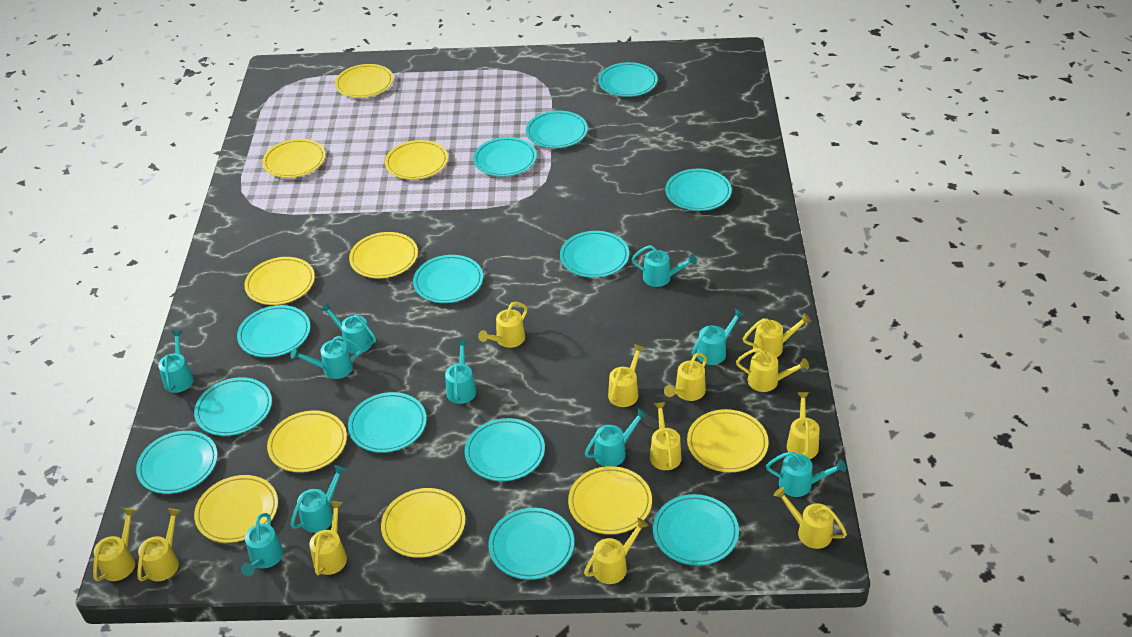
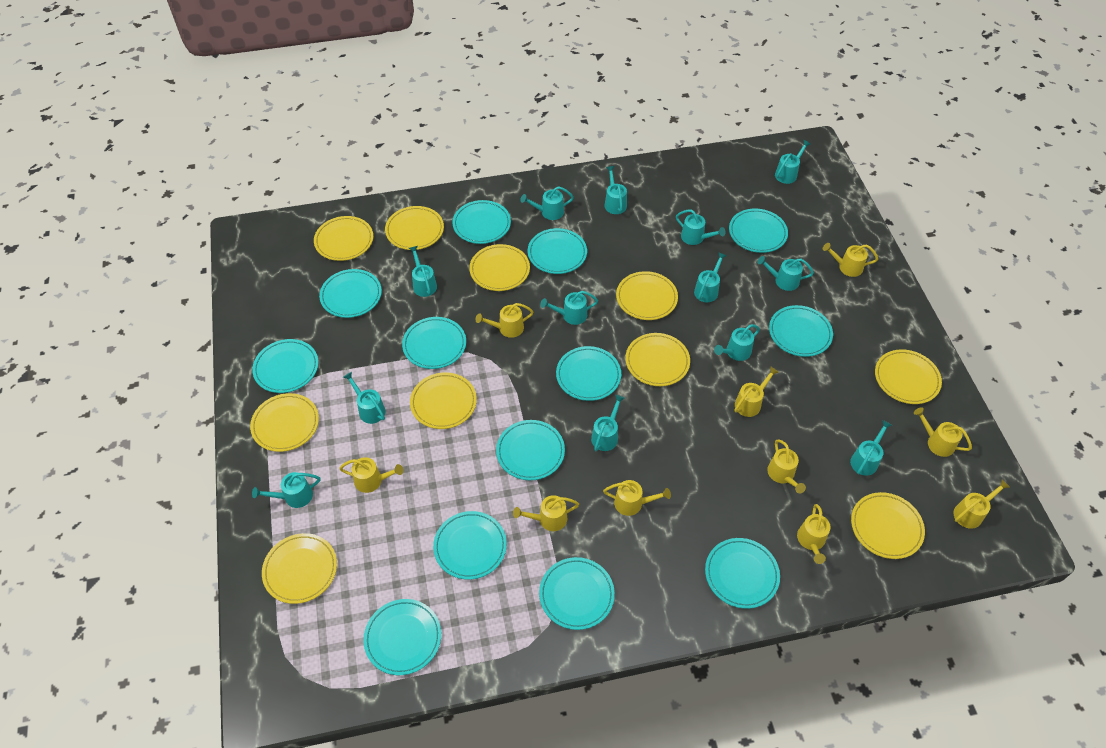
turquoise watering can: [158,330,194,393] [241,513,283,576] [290,336,362,379] [291,465,346,533] [321,303,376,354] [445,340,476,404] [585,408,648,467] [631,245,697,287] [692,309,744,365] [766,451,846,497] = 10 -> [252,472,321,508] [343,372,386,424] [409,246,437,297] [520,186,574,220] [540,291,598,325] [591,395,625,451] [604,166,627,214] [676,210,726,245] [694,252,727,302] [714,324,760,361] [757,256,814,291] [775,140,811,184] [850,420,892,476] = 13
yellow watering can: [93,508,136,581] [137,508,181,581] [310,501,347,575] [478,302,528,348] [584,518,649,584] [608,344,645,407] [650,402,682,470] [664,353,707,401] [736,348,809,392] [743,313,811,357] [774,487,847,549] [787,392,820,459] = 12 -> [339,457,403,493] [476,303,533,338] [513,495,579,531] [603,480,671,516] [734,366,779,417] [767,439,806,493] [797,504,831,564] [823,243,878,277] [914,407,972,457] [954,480,1010,529] = 10

